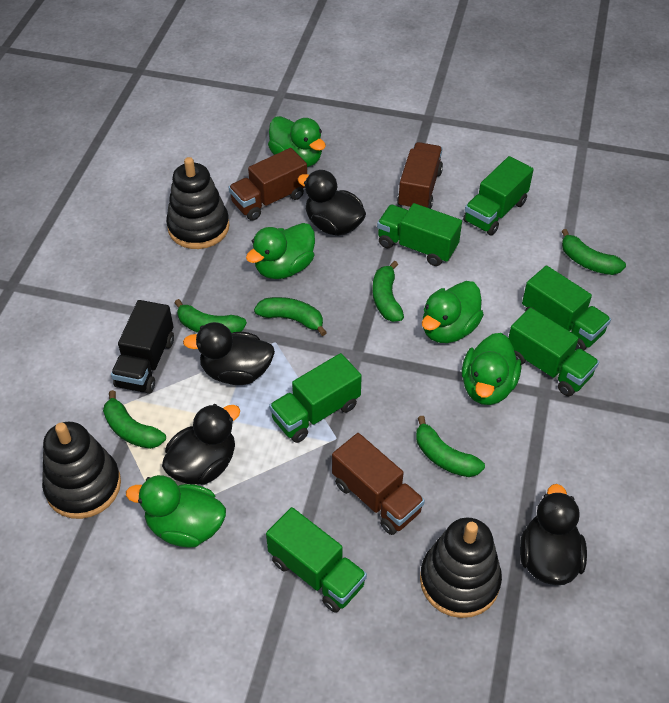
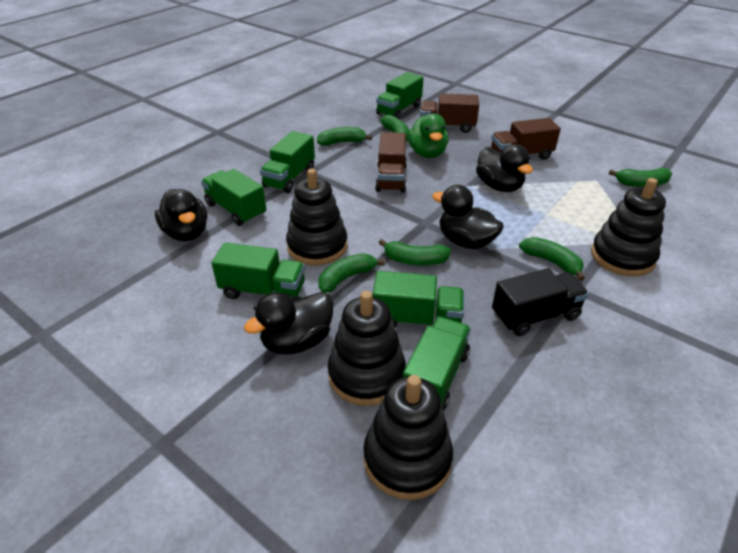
black stacking toy: [42,422,121,519] [166,157,230,249] [420,518,502,618] = 3 -> [286,168,348,266] [328,291,406,406] [363,375,453,500] [591,178,666,277] = 4
green duck: [126,475,226,547] [246,223,315,279] [268,116,326,167] [422,281,484,343] [462,333,521,405] = 5 -> [407,113,449,158] = 1

